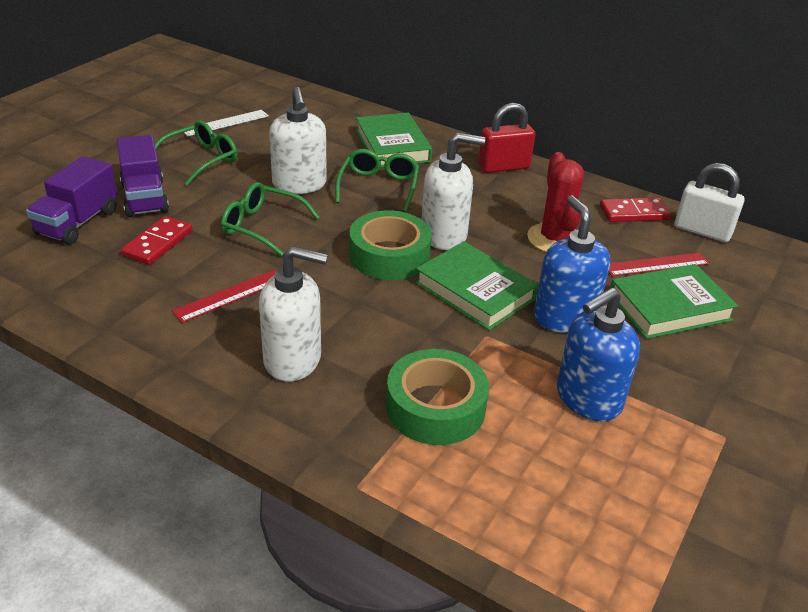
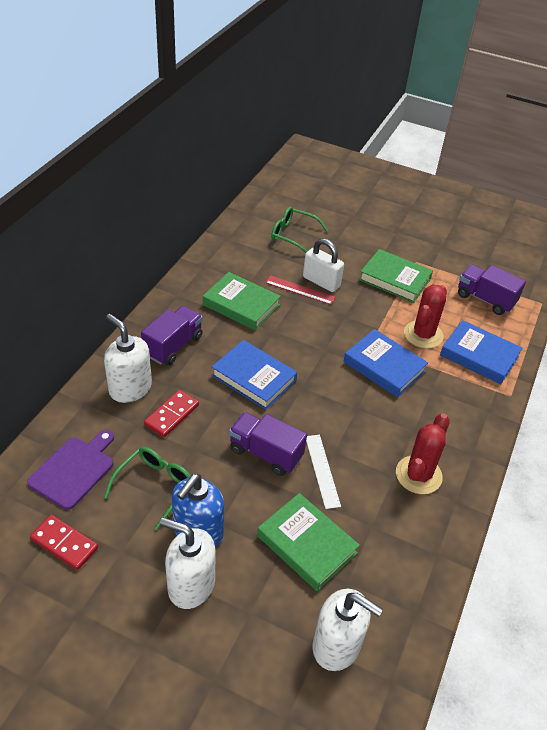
blue book: none = 0 -> [212,340,297,410] [344,329,428,397] [440,320,522,384] = 3
blue soap dispenser: [534,195,610,333] [557,288,640,421] = 2 -> [172,474,224,547] = 1
green glasses: [155,120,237,186] [221,182,320,257] [335,149,419,212] = 3 -> [104,447,191,530] [271,207,328,253] = 2
green tape: [349,210,432,280] [386,349,489,445] = 2 -> none = 0
purple cutting board: none = 0 -> [27,430,114,510] = 1
purple truck: [26,156,117,244] [117,135,169,217] = 2 -> [141,306,203,365] [229,412,307,476] [458,265,526,315] = 3
red cactus: [527,152,584,252] = 1 -> [396,413,450,494] [404,284,447,348] = 2
red padlock: [478,103,535,173] = 1 -> none = 0
red ruler: [172,270,277,323] [609,253,710,276] = 2 -> [265,275,335,305] = 1

